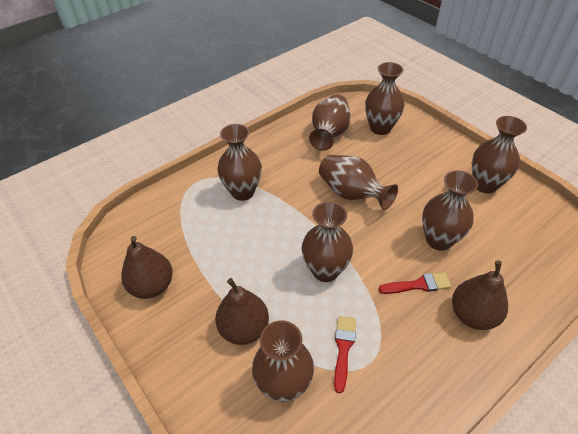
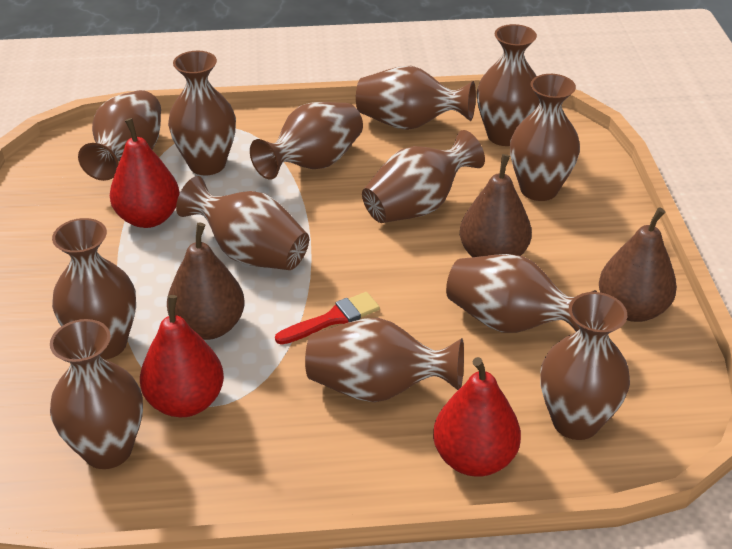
brown vase: [217,124,262,201] [252,320,314,402] [301,201,353,282] [309,94,351,151] [319,155,398,210] [365,62,405,135] [422,170,478,251] [472,116,527,194] = 8 -> [50,319,143,469] [52,218,136,360] [78,90,161,181] [168,51,236,175] [176,176,309,270] [250,102,363,180] [305,318,464,402] [356,66,476,130] [362,130,485,223] [446,254,597,333] [477,24,540,146] [510,74,580,201] [540,292,630,440] = 13
red brush: [334,316,356,393] [378,272,451,294] = 2 -> [275,292,380,345] = 1
red pear: none = 0 -> [110,118,180,228] [140,295,224,417] [433,357,521,477] = 3

